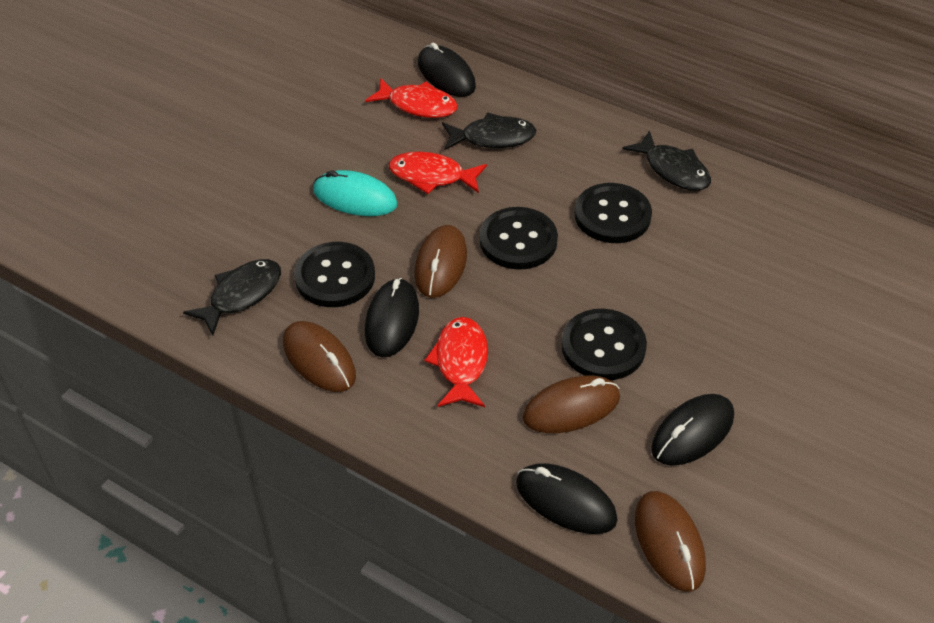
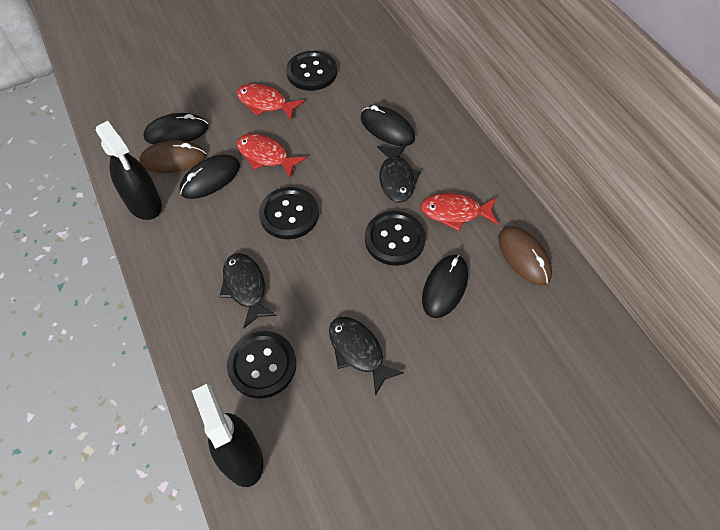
black spray bottle: none = 0 -> [96,121,162,220] [192,384,263,487] = 2
brown mouse: [283,321,356,392] [414,225,467,298] [523,376,620,433] [635,491,706,592] = 4 -> [139,140,207,173] [498,226,552,286] = 2
turquoise mouse: [313,170,398,216] = 1 -> none = 0

